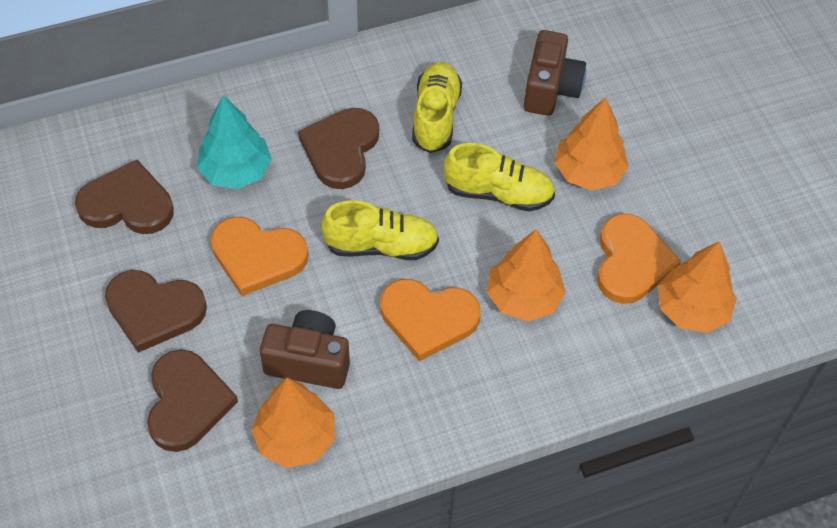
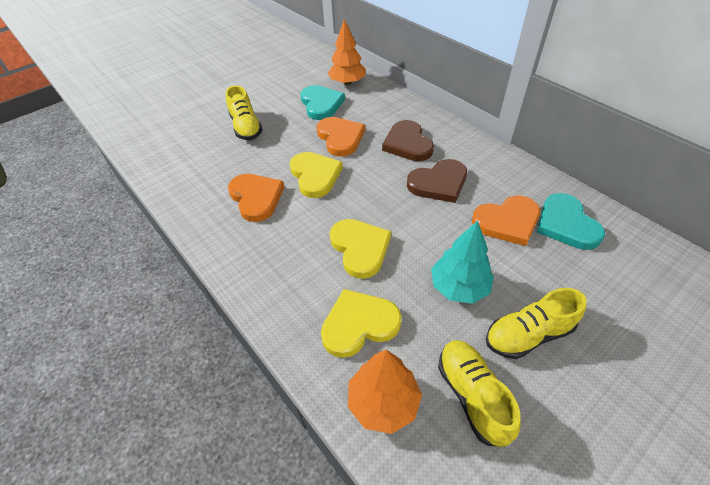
brown camera: [260,310,350,389] [524,30,586,116] = 2 -> none = 0
brown heart: [75,160,174,234] [105,270,207,353] [147,349,238,452] [298,108,379,189] = 4 -> [382,120,434,161] [407,159,467,203] = 2
orange tree: [251,378,335,468] [487,229,566,322] [554,97,629,191] [658,241,737,333] = 4 -> [328,19,366,85] [348,350,422,434] = 2
turquoise heart: none = 0 -> [301,85,345,120] [537,193,605,250] = 2
yellow heart: none = 0 -> [290,152,343,198] [321,289,402,358] [330,219,391,279] = 3

